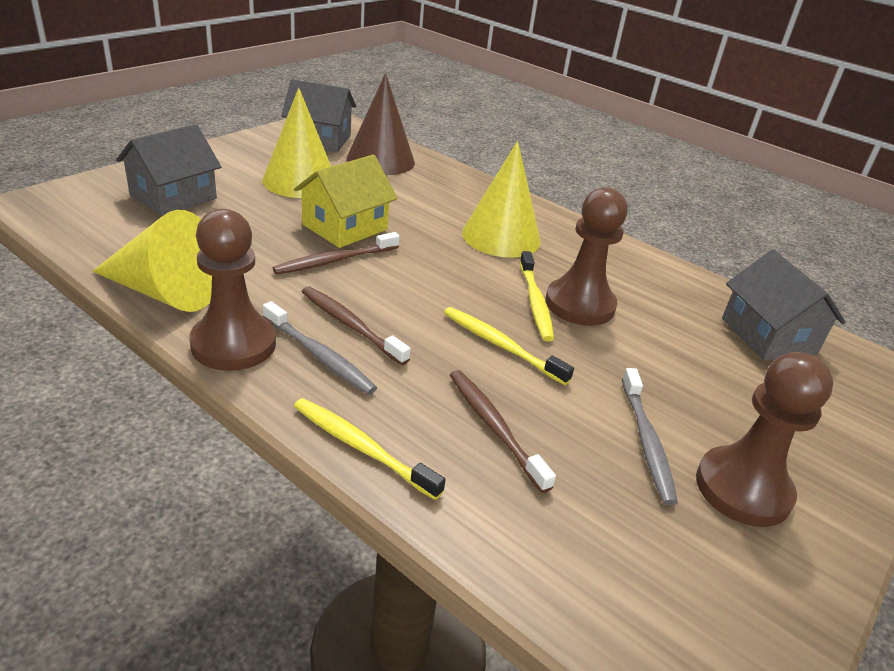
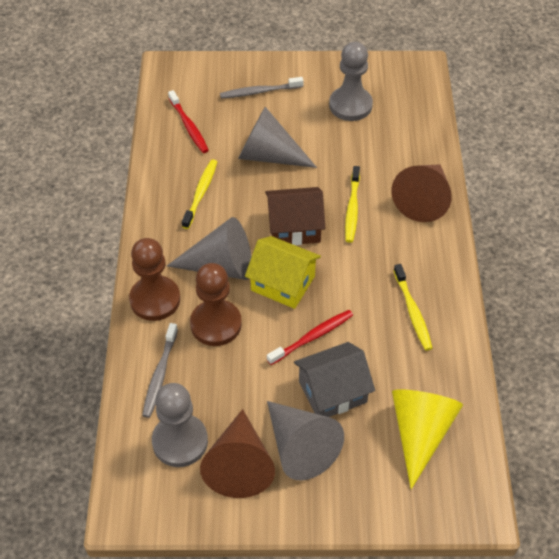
brown cone: [347,73,415,175] = 1 -> [200,409,275,498] [392,164,452,222] = 2
brown house: none = 0 -> [265,187,325,245] = 1
brown pawn: [189,209,276,371] [545,187,628,326] [696,352,833,527] = 3 -> [129,238,180,321] [190,263,242,346] = 2
brown toothbrush: [273,232,400,275] [302,286,411,365] [450,370,556,493] = 3 -> none = 0
grey cone: none = 0 -> [167,217,252,280] [238,107,317,168] [267,401,344,481] = 3
grey house: [116,124,221,216] [281,79,356,152] [722,250,845,361] = 3 -> [294,342,375,417] = 1
grey pawn: none = 0 -> [152,383,208,467] [329,42,373,121] = 2
red toothbrush: none = 0 -> [168,90,209,153] [267,310,353,365] = 2
yellow cone: [92,210,212,312] [262,88,331,198] [462,141,540,257] = 3 -> [392,389,463,489] = 1

